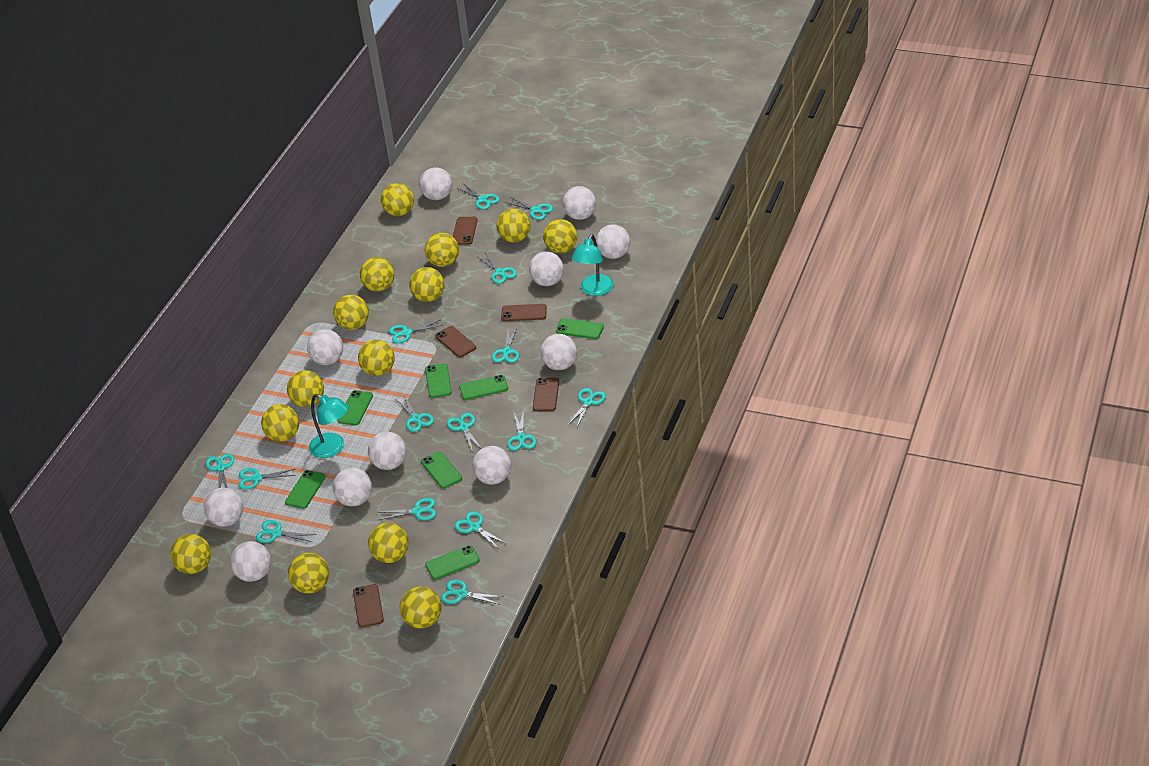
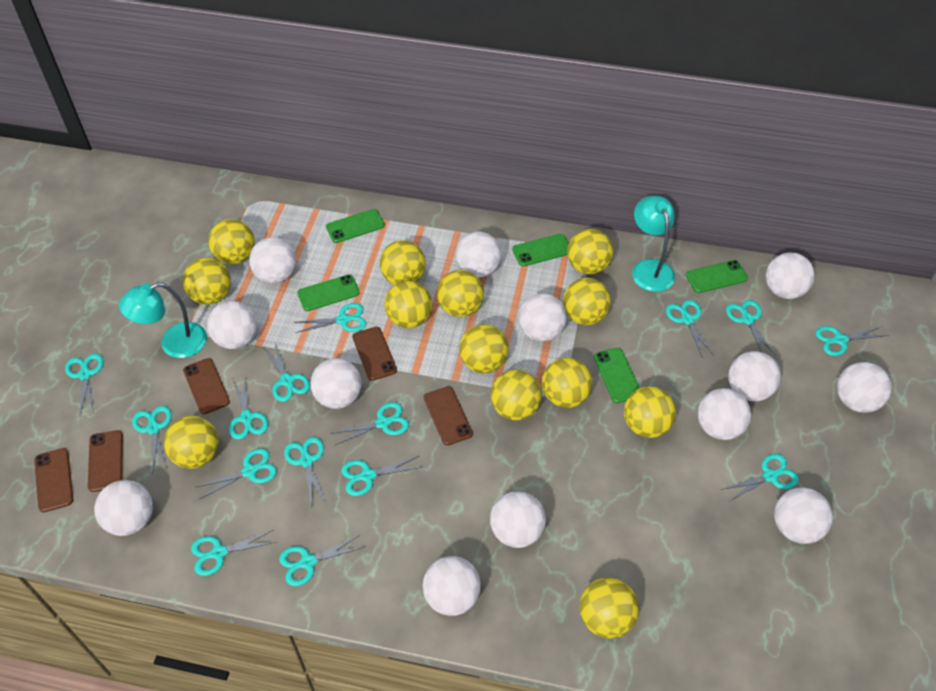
green phone: [285,470,325,509] [338,390,373,425] [421,451,462,489] [425,363,452,398] [425,545,480,580] [459,375,508,400] [556,318,604,339] = 7 -> [297,274,360,311] [326,209,385,243] [512,233,569,267] [594,348,640,403] [686,260,748,293] = 5
white ball: [204,488,243,527] [230,541,271,582] [307,329,343,365] [333,467,372,507] [368,432,406,470] [419,167,452,200] [472,446,511,485] [529,251,564,286] [540,334,577,370] [563,186,596,220] [596,224,630,259] = 11 -> [94,480,153,536] [207,301,257,349] [249,237,296,284] [311,358,362,409] [423,556,481,616] [456,231,501,277] [490,491,546,548] [519,293,567,341] [698,388,751,440] [728,351,781,401] [766,252,815,299] [774,488,833,544] [837,362,892,413] = 13
yellow ball: [170,534,211,574] [261,404,299,442] [287,370,324,407] [288,553,329,594] [333,295,369,330] [358,340,395,376] [360,257,394,292] [368,523,409,563] [381,183,414,216] [400,587,441,628] [409,267,444,302] [425,233,459,267] [497,209,531,243] [543,219,577,253] = 14 -> [164,416,219,469] [183,258,231,305] [208,219,255,265] [380,240,426,285] [384,281,432,328] [437,270,484,317] [459,324,508,373] [491,370,542,420] [542,358,593,408] [563,278,611,325] [567,229,613,275] [580,578,639,639] [624,386,676,438] = 13

